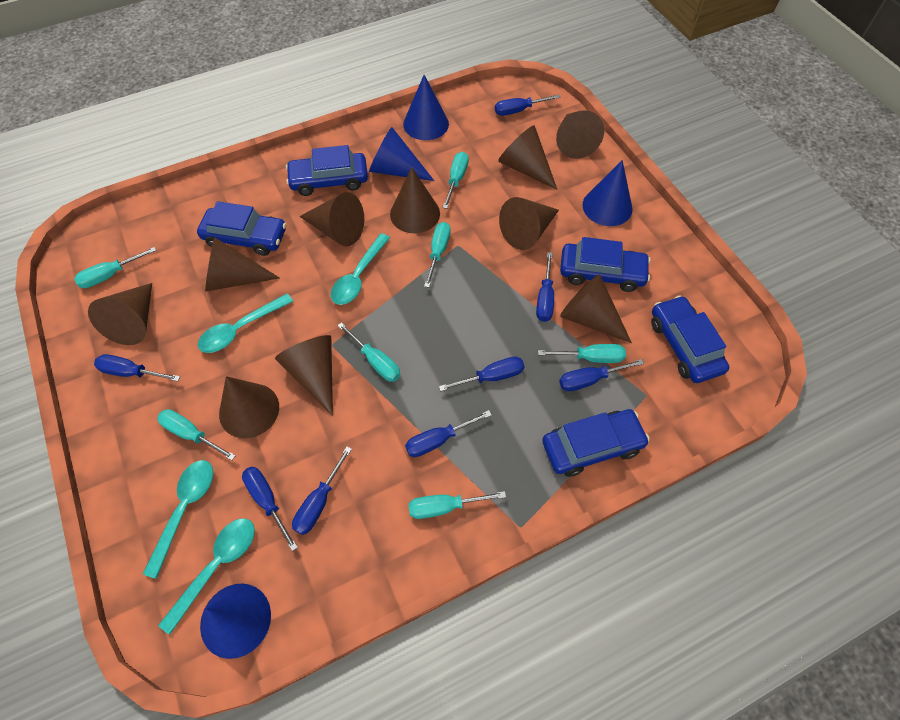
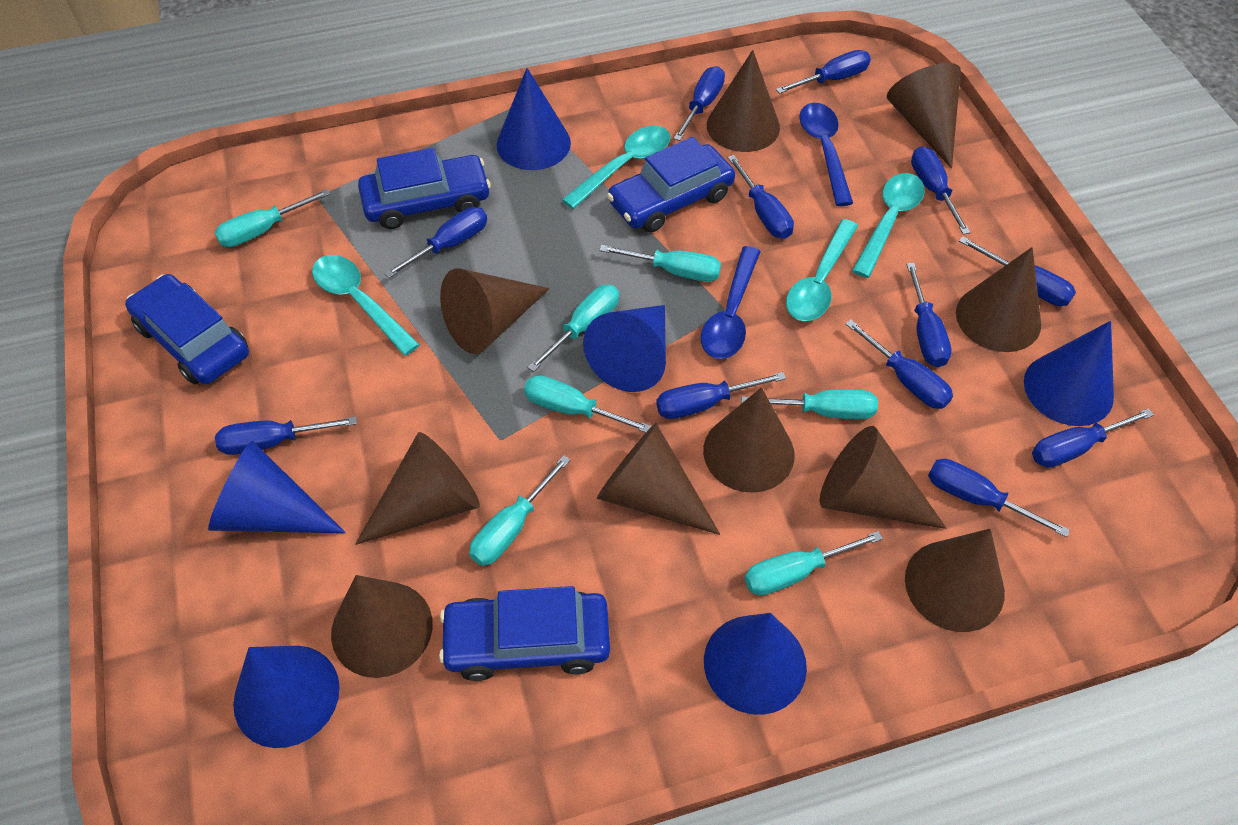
blue car: [197,201,286,256] [286,145,368,196] [542,409,650,477] [560,237,651,292] [651,296,729,383] = 5 -> [125,274,249,385] [358,148,491,229] [439,586,610,681] [607,137,735,232] = 4
blue cone: [200,584,271,659] [369,127,434,181] [403,75,449,140] [582,160,632,226] = 4 -> [208,441,346,533] [233,646,340,748] [497,68,571,170] [583,305,666,392] [704,613,807,715] [1024,321,1114,426] = 6
blue screwdriver: [94,354,180,381] [242,466,298,551] [292,446,352,535] [405,410,492,457] [439,356,525,392] [495,95,560,116] [536,252,554,322] [559,359,644,391] = 8 -> [215,416,357,455] [384,207,487,278] [656,372,786,419] [673,66,725,141] [727,155,794,239] [776,50,871,94] [845,320,953,409] [906,263,952,367] [911,146,971,235] [928,459,1070,537] [959,236,1076,306] [1032,408,1154,468] = 12
blue spoon: none = 0 -> [701,246,761,359] [799,103,853,206] = 2

